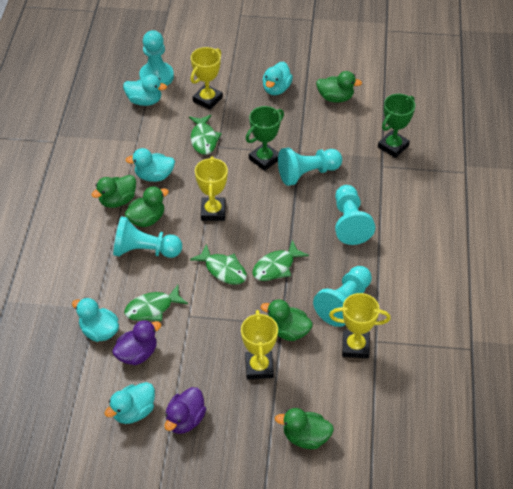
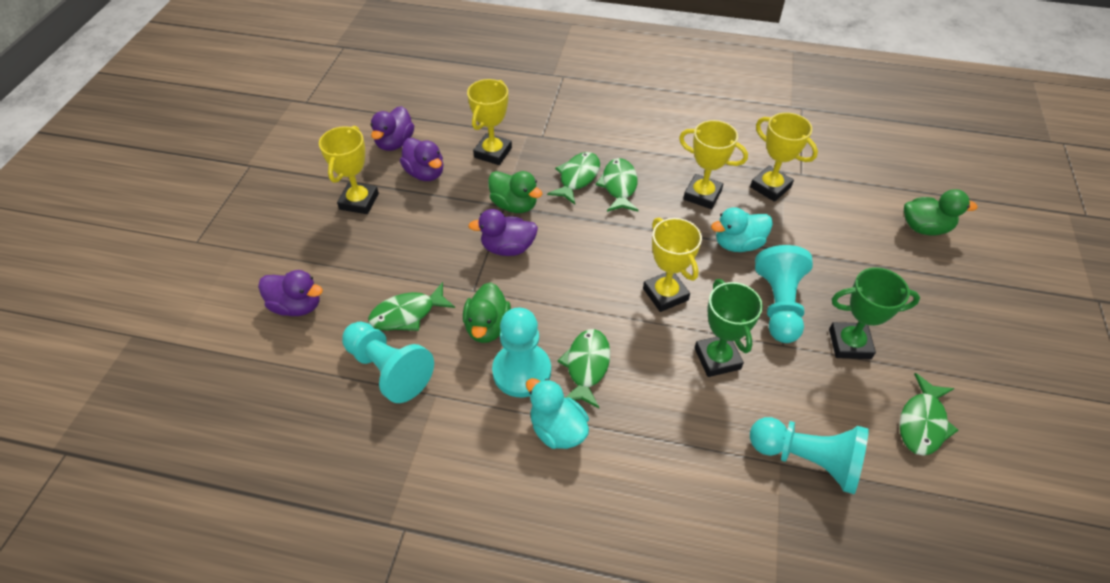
green duck: [91,175,136,208] [125,186,169,227] [261,299,313,341] [275,408,334,449] [316,71,362,103] = 5 -> [463,282,511,343] [488,171,542,213] [904,189,978,235] = 3
green fish: [124,285,188,321] [189,115,222,155] [190,244,247,285] [253,240,309,281] = 4 -> [368,282,455,331] [547,152,600,204] [558,329,610,408] [596,158,639,212] [899,373,959,456] = 5
purple duck: [112,320,162,365] [164,387,206,434] = 2 -> [258,270,323,316] [371,106,414,151] [400,138,443,181] [468,209,538,256] = 4
turquoise duck: [72,298,119,342] [104,382,155,424] [123,75,167,106] [126,148,175,182] [262,61,293,95] = 5 -> [526,378,589,449] [711,207,773,252] = 2
turquoise pawn: [113,216,182,258] [139,30,174,86] [278,148,342,186] [313,266,372,327] [335,185,375,245] = 5 -> [342,322,434,403] [492,308,551,398] [750,417,869,494] [755,245,813,343] = 4
yellow trophy: [191,47,223,110] [195,156,228,221] [241,310,278,379] [329,293,391,358] = 4 -> [319,126,379,214] [467,79,512,165] [643,218,702,312] [679,120,748,209] [750,112,818,202] = 5

